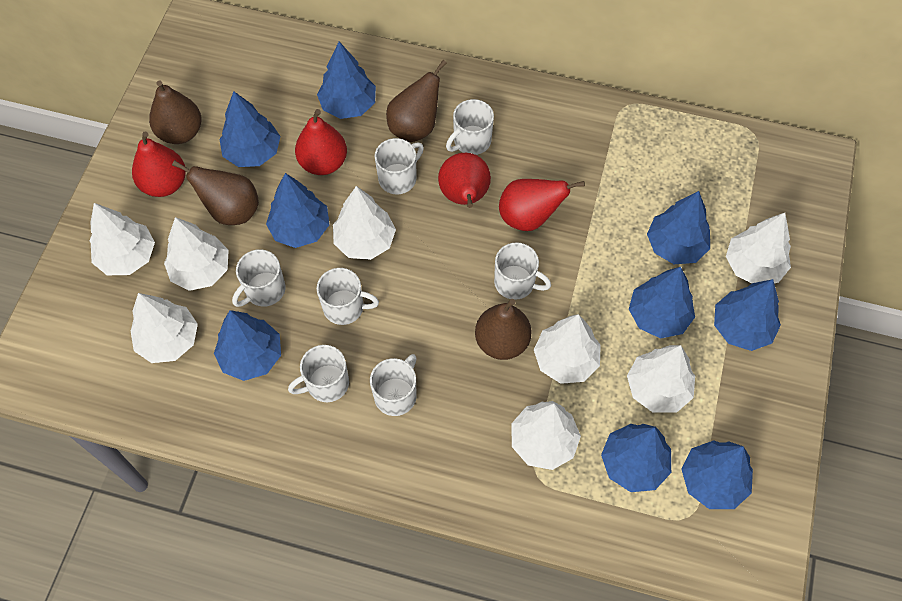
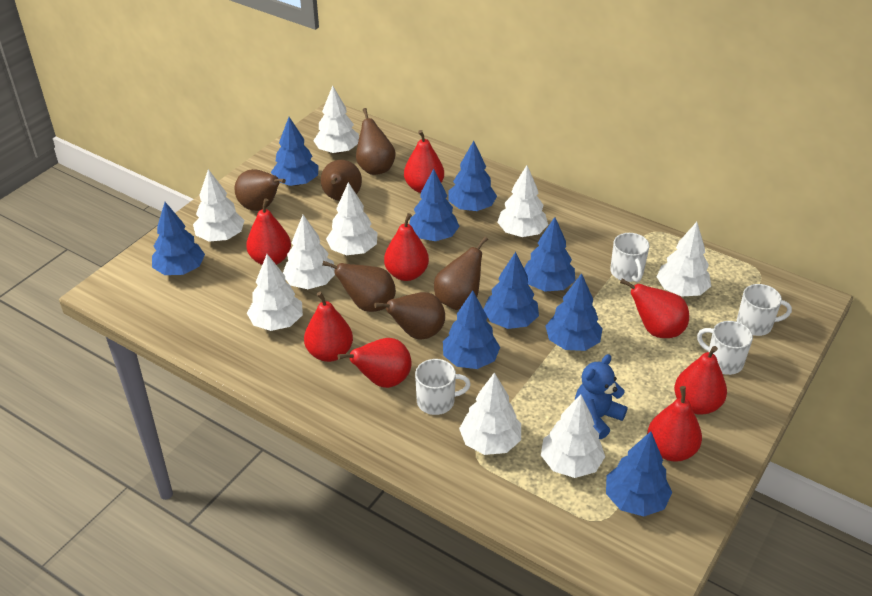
blue teddy bear: none = 0 -> [575,354,628,439] = 1
brown pear: [149,81,202,144] [172,160,259,225] [386,60,447,142] [475,299,532,360] = 4 -> [234,169,286,211] [321,160,362,201] [322,261,396,312] [356,108,396,175] [374,292,445,340] [434,236,488,310] = 6
red pear: [132,131,186,197] [295,109,347,175] [438,153,491,208] [499,179,585,231] = 4 -> [246,198,291,265] [304,292,353,362] [338,338,412,388] [384,213,429,281] [404,130,444,193] [620,279,689,338] [647,386,702,462] [674,346,727,415] = 8
white mug: [232,249,286,307] [288,345,349,402] [317,268,379,325] [370,354,417,416] [375,138,424,194] [446,99,494,155] [494,242,551,300] = 7 -> [415,359,471,415] [610,233,649,282] [697,321,753,375] [737,284,792,336] = 4
white tree: [89,203,155,275] [130,293,198,363] [164,217,229,291] [333,186,396,260] [511,401,581,470] [534,314,601,384] [627,345,695,413] [726,213,791,283] = 8 -> [193,169,245,242] [247,254,303,331] [283,215,335,289] [314,85,359,154] [326,182,377,255] [459,372,521,455] [497,165,548,237] [541,394,605,478] [656,222,711,297] = 9

